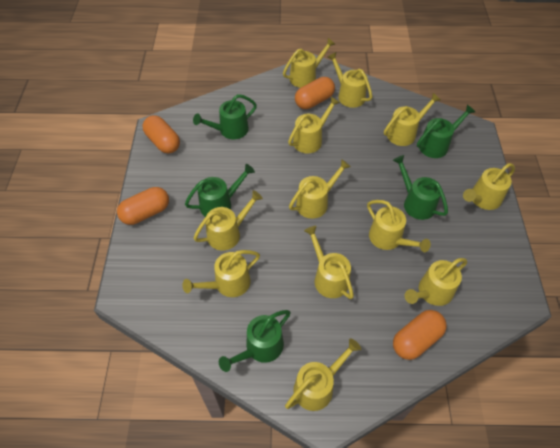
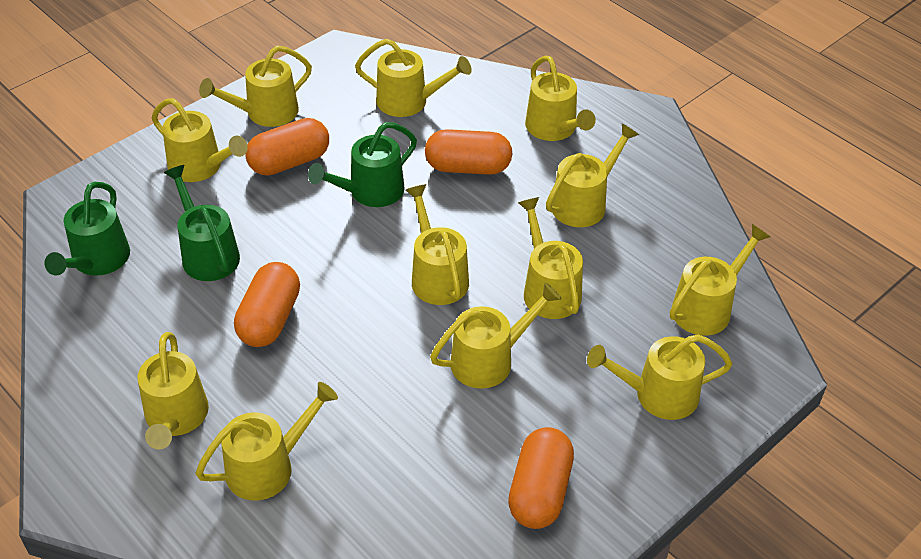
green watering can: [185,164,255,217] [193,94,257,139] [219,310,291,372] [393,155,448,220] [417,105,475,158] = 5 -> [44,182,130,276] [164,165,240,281] [308,122,417,207] = 3

